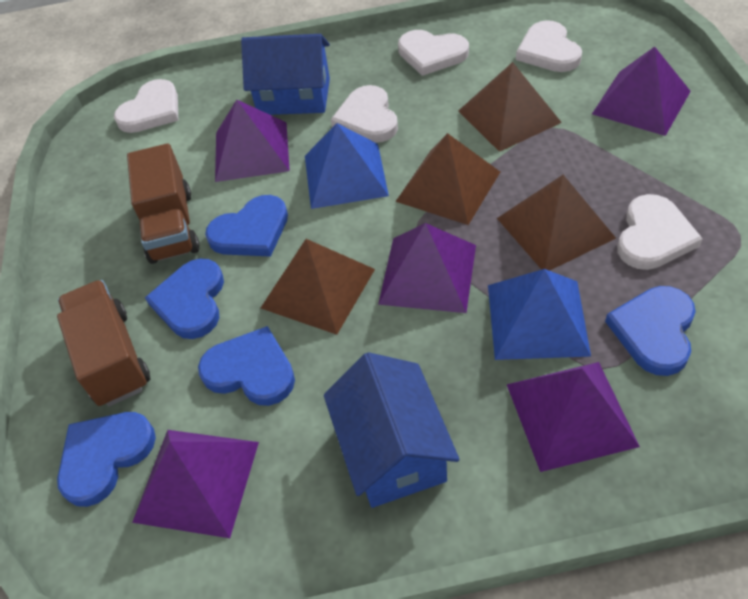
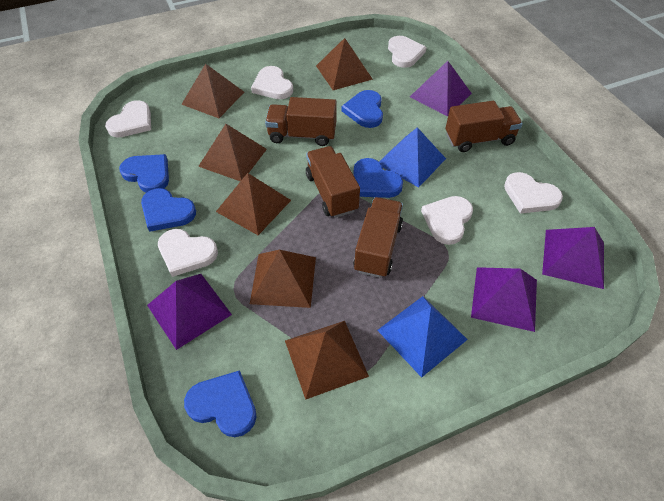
blue house: [241,34,330,115] [324,352,460,508] = 2 -> none = 0
brown pyramid: [261,239,375,335] [395,133,500,225] [458,62,562,152] [497,175,616,271] = 4 -> [181,64,244,118] [198,124,267,181] [216,173,291,235] [250,250,316,308] [285,321,369,400] [316,38,373,90] = 6
brown truck: [57,280,150,406] [127,143,200,264] = 2 -> [265,97,337,146] [306,146,360,218] [353,197,403,278] [446,101,523,152] = 4
purple pyramid: [132,430,259,538] [215,100,290,182] [378,223,476,313] [507,362,640,472] [592,47,691,136] = 5 -> [147,274,232,350] [410,61,472,116] [471,267,537,332] [542,227,604,289] = 4
white heart: [114,79,178,133] [331,85,398,143] [398,30,469,76] [516,20,582,72] [617,194,703,270] = 5 -> [105,100,151,138] [158,229,218,277] [251,66,293,99] [388,36,427,68] [421,196,473,245] [504,172,563,214] = 6

